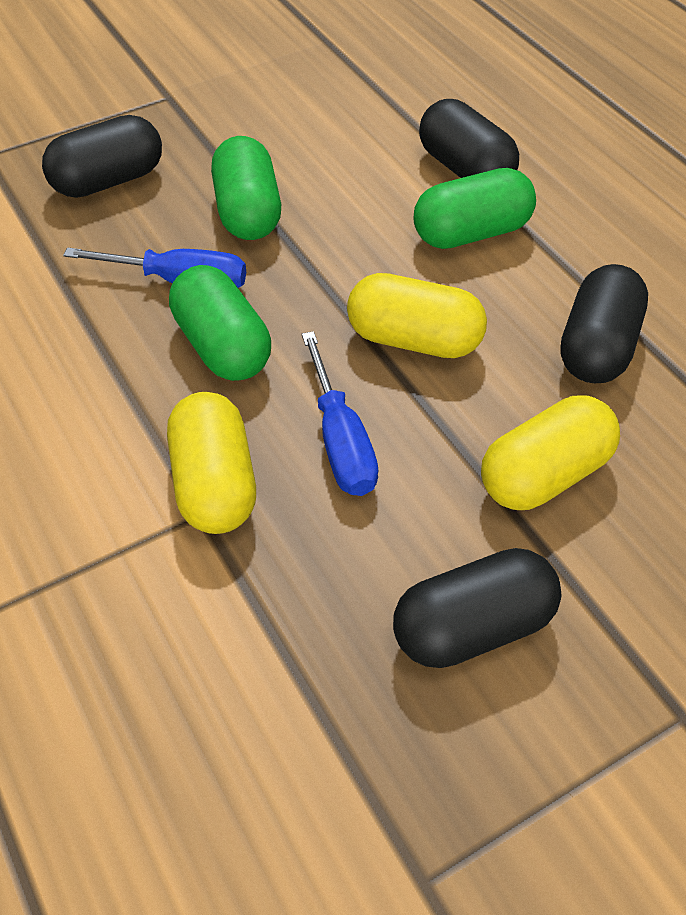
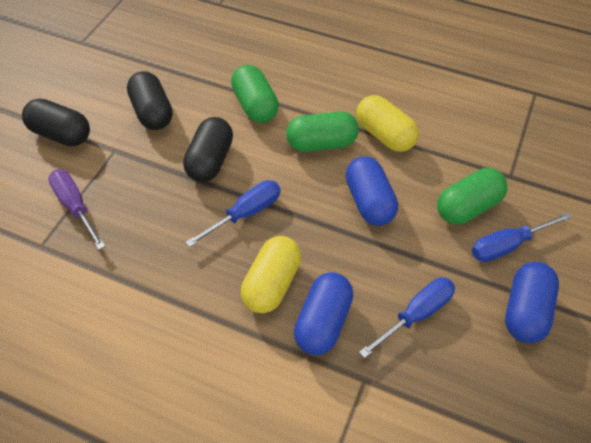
black capsule: [42,115,162,198] [393,548,561,668] [419,99,519,178] [560,264,648,383] = 4 -> [22,99,90,146] [127,71,173,130] [183,117,233,182] = 3
blue capsule: none = 0 -> [294,272,353,355] [345,156,398,226] [505,262,559,343] = 3
blue screwdriver: [63,247,246,288] [302,331,378,496] = 2 -> [186,180,280,247] [359,277,455,358] [472,212,572,262] = 3
purple screwdriver: none = 0 -> [48,170,106,250] = 1
yellow capsule: [167,392,256,534] [347,273,487,358] [481,396,620,510] = 3 -> [241,236,301,313] [356,95,419,152] = 2

